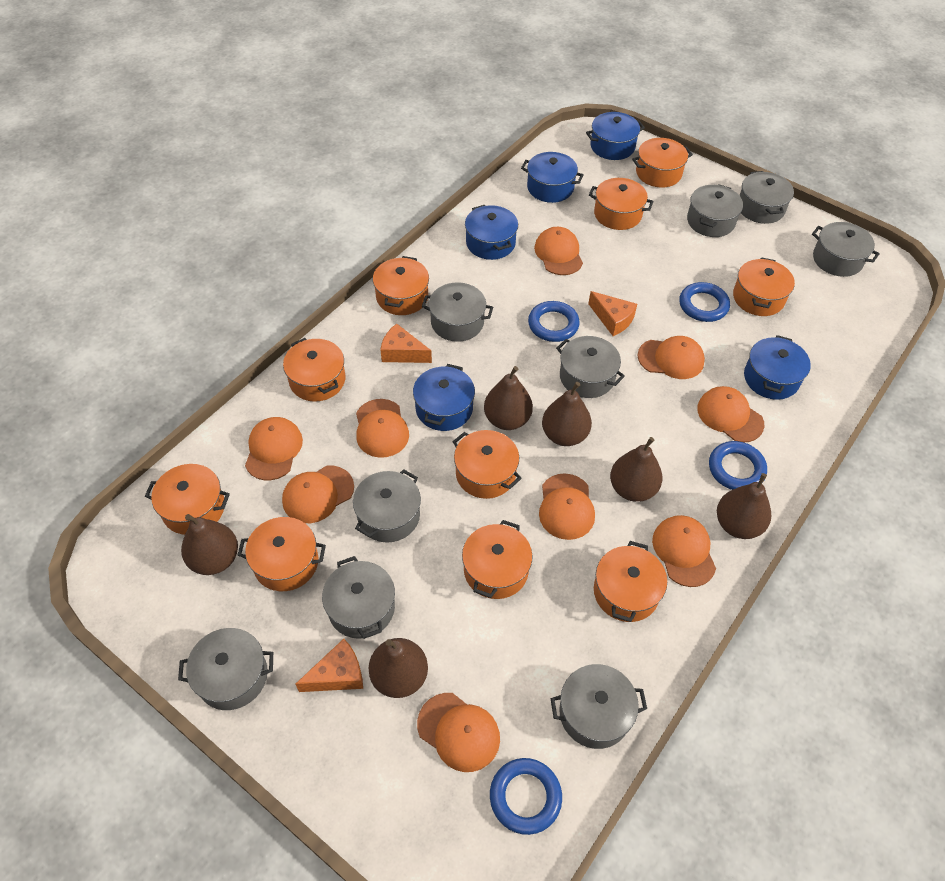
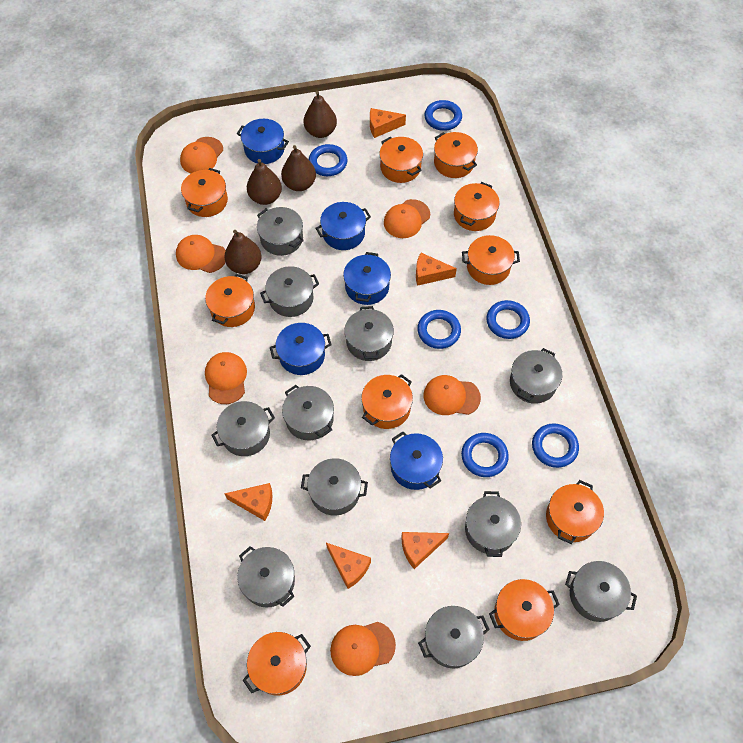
blue ring: [490,758,562,835] [528,301,580,342] [679,282,730,322] [709,441,767,490] = 4 -> [308,144,347,176] [417,310,461,349] [424,100,462,131] [461,433,509,477] [486,300,530,339] [532,423,579,468] = 6
brown pear: [181,514,238,575] [369,638,428,698] [484,366,533,430] [542,382,592,446] [610,437,662,502] [717,473,771,539] = 6 -> [225,230,262,274] [247,159,282,205] [281,145,316,191] [304,91,337,138] = 4
grey pot: [178,628,273,710] [322,556,395,639] [353,469,421,543] [422,282,493,342] [550,664,647,749] [556,336,625,398] [687,184,743,237] [739,171,794,224] [812,222,880,277] = 9 -> [211,401,275,456] [237,546,295,607] [257,207,304,256] [260,266,319,317] [282,385,334,440] [301,458,368,516] [344,306,394,361] [418,606,490,669] [465,491,521,557] [510,348,562,404] [565,561,637,622] = 11
orange cap: [245,417,303,480] [282,466,354,523] [356,399,409,458] [417,693,500,772] [534,227,583,275] [539,473,595,540] [638,336,705,379] [652,515,716,587] [697,386,765,442] = 9 -> [176,235,226,273] [180,137,223,173] [205,352,247,404] [330,622,396,676] [384,199,430,238] [423,375,481,415] = 6
orange cheese: [296,639,363,692] [380,324,432,363] [588,291,637,336] = 3 -> [224,483,272,521] [326,543,371,589] [370,108,406,138] [401,532,449,569] [416,253,457,286] = 5

